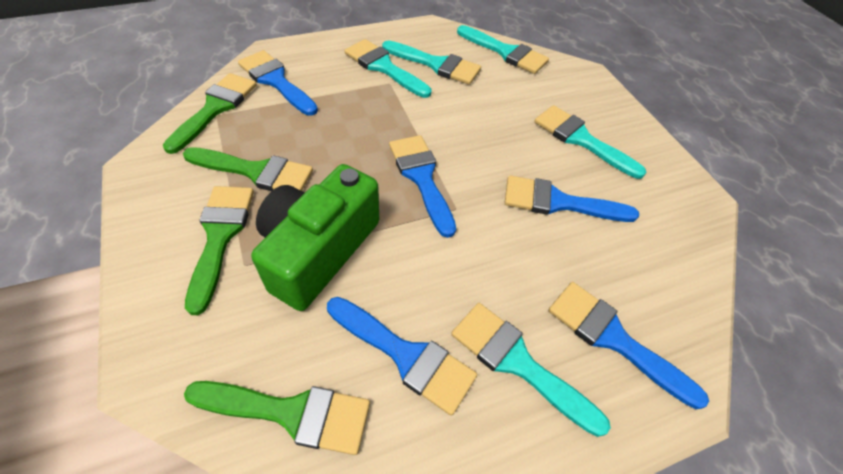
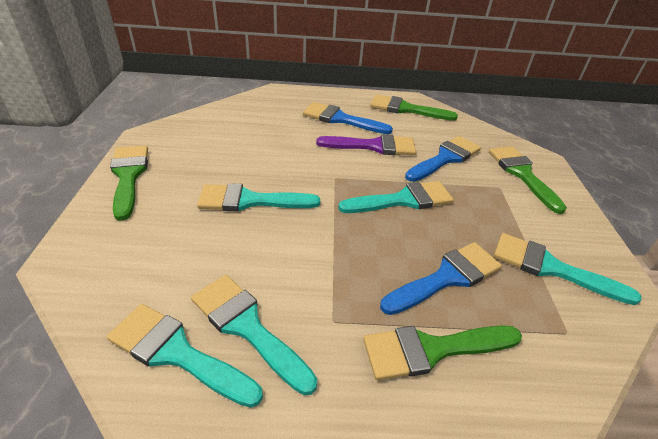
blue brush: [238,50,318,116] [327,297,477,416] [389,135,456,238] [505,175,639,222] [549,282,709,409] = 5 -> [303,102,393,134] [380,242,502,315] [405,136,481,182] = 3
green camera: [251,164,379,311] = 1 -> none = 0
purple brush: none = 0 -> [316,134,416,155] = 1

